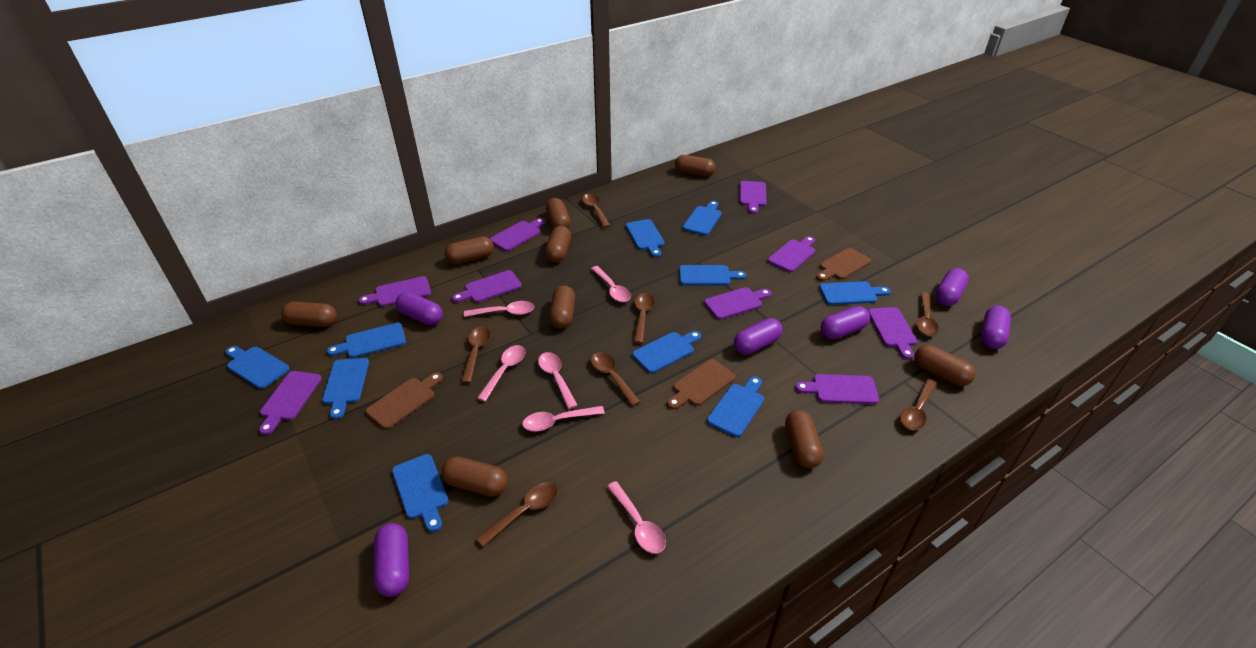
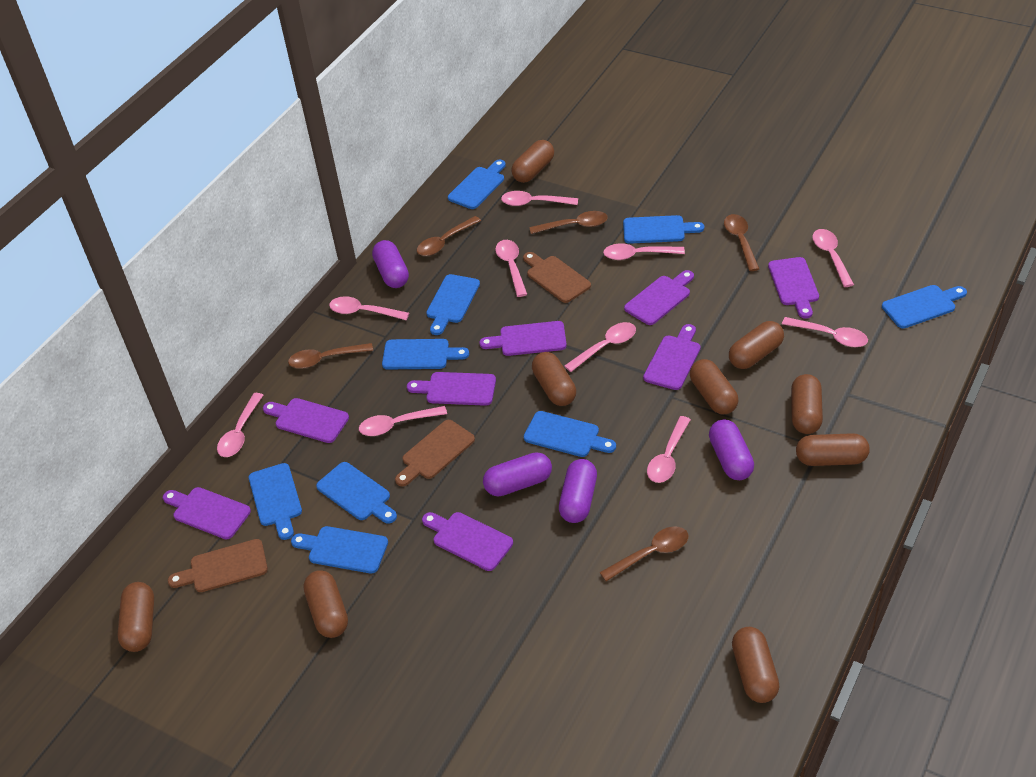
blue cutting board: [225,346,290,389] [322,358,369,419] [327,323,406,358] [392,454,448,532] [626,219,665,257] [632,331,701,373] [679,265,746,286] [683,201,722,235] [707,376,764,437] [819,281,891,305] = 10 -> [249,463,302,540] [291,526,388,573] [316,462,397,524] [382,339,469,369] [426,274,480,335] [448,160,506,209] [524,411,616,457] [623,215,704,244] [882,285,967,329] = 9
brown spoon: [461,326,490,383] [476,482,558,547] [582,194,610,228] [591,352,640,406] [634,293,655,344] [900,379,937,430] [917,292,939,336] = 7 -> [288,343,373,369] [417,216,481,256] [529,211,608,234] [599,526,688,582] [724,214,759,271] = 5
pink spoon: [464,301,535,317] [477,345,526,402] [522,406,605,432] [538,352,578,409] [591,266,631,302] [607,481,666,554] = 6 -> [217,393,263,457] [329,296,409,320] [359,406,447,436] [495,240,527,297] [501,191,578,206] [564,322,636,372] [603,243,685,260] [647,416,691,483] [782,317,868,347] [812,229,854,287] = 10
purple capsule: [374,523,409,597] [395,292,443,325] [734,318,783,355] [820,306,870,340] [936,268,969,306] [981,306,1011,349] = 6 -> [372,240,409,288] [483,452,552,497] [559,459,597,523] [709,420,754,480] = 4
purple cutting board: [259,371,322,435] [359,276,431,307] [452,270,522,303] [490,218,546,251] [704,287,771,320] [740,181,767,214] [768,236,815,272] [795,374,879,404] [868,307,917,359] = 9 -> [163,487,251,539] [263,398,349,443] [407,372,496,406] [422,512,513,571] [479,321,567,356] [624,270,694,325] [643,324,701,390] [768,257,819,319] = 8

